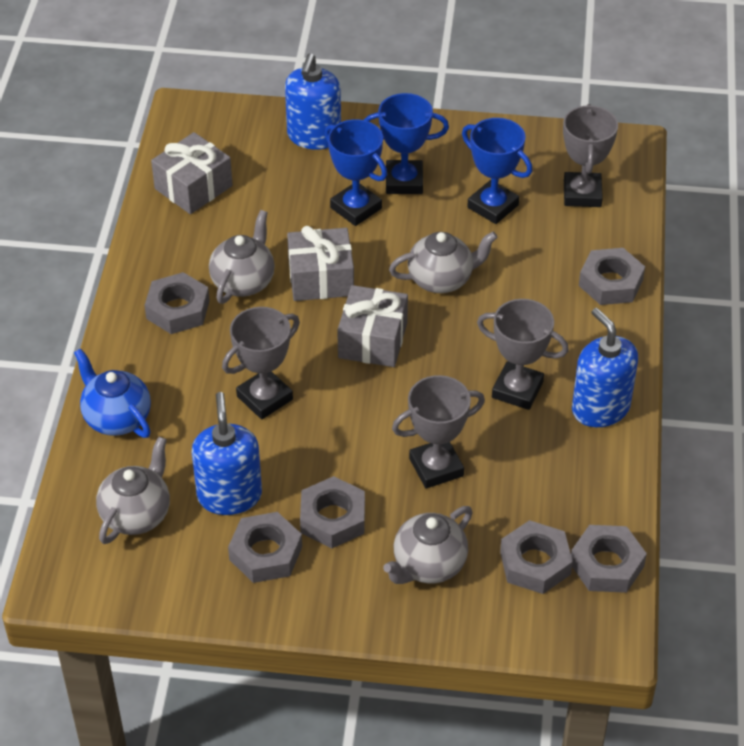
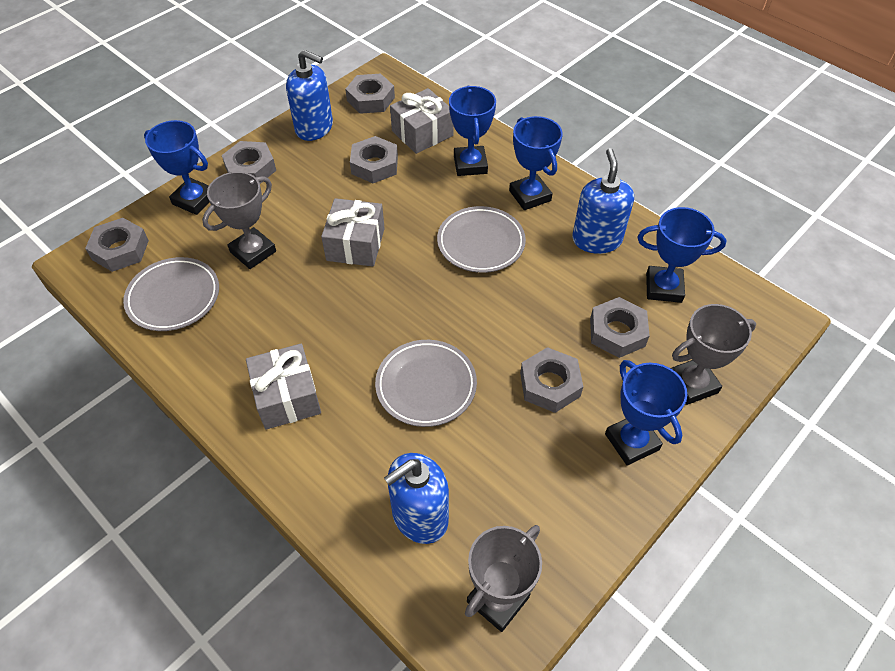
blue teapot: [74,348,151,438] = 1 -> none = 0
blue trophy: [325,119,387,226] [364,93,449,194] [462,118,532,224] = 3 -> [144,120,210,215] [449,85,496,176] [509,116,563,210] [605,360,687,466] [637,207,726,303] = 5
grey plate: none = 0 -> [123,257,219,331] [375,340,477,427] [437,206,526,273] = 3
grey teapot: [96,437,170,544] [209,210,275,304] [383,506,473,584] [389,232,498,293] = 4 -> none = 0
grey trophy: [222,307,300,419] [392,375,485,489] [477,299,569,410] [563,104,618,207] = 4 -> [202,172,276,269] [465,525,542,632] [671,304,756,405] = 3

